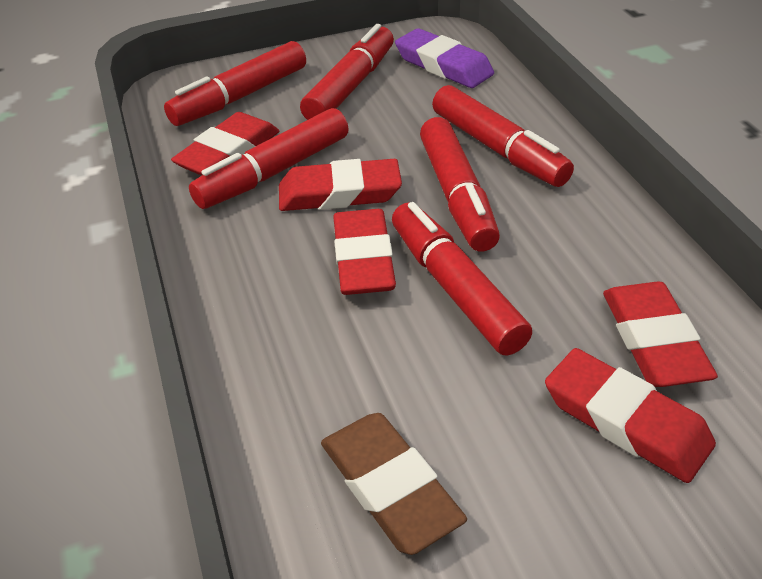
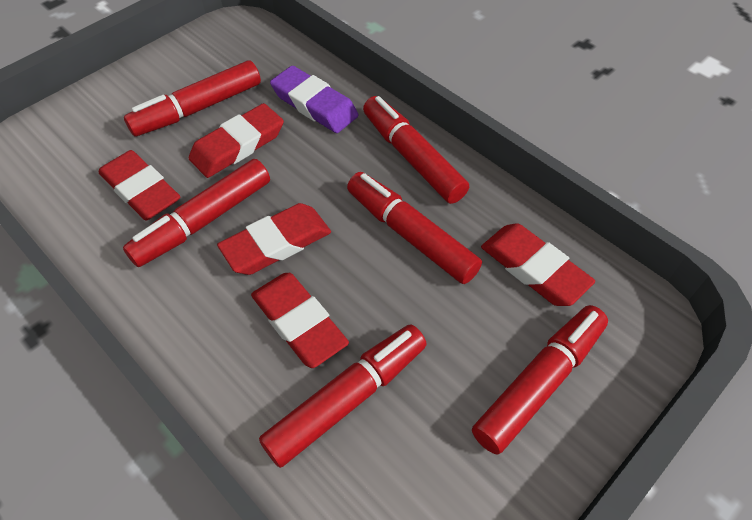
brown eraser: [321,413,467,555] = 1 -> none = 0

